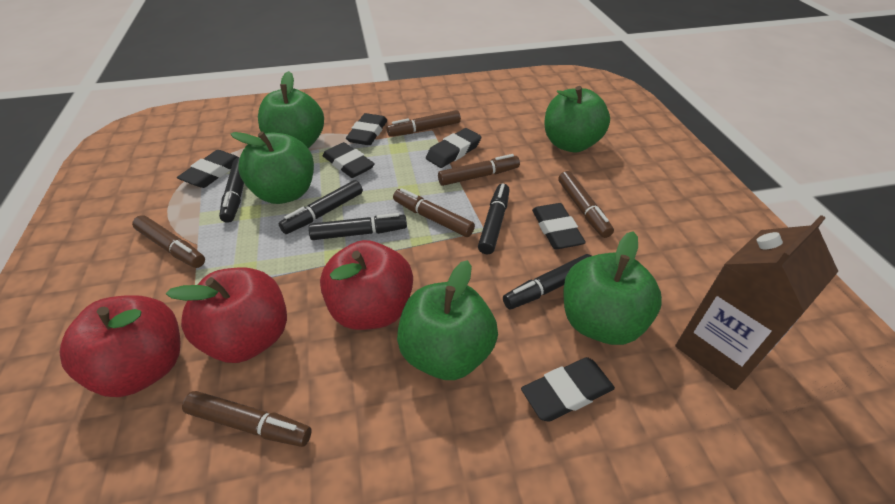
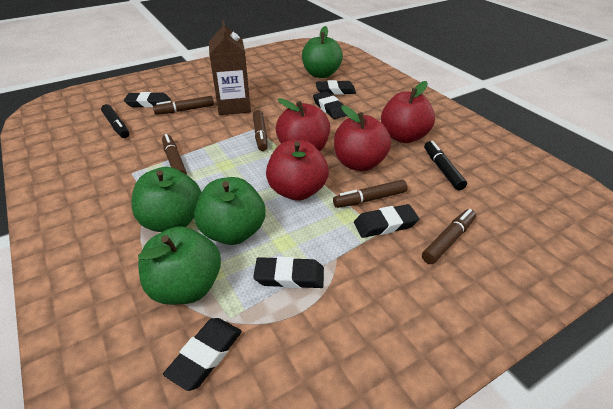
black marker: [219,158,244,223] [279,180,363,234] [308,213,407,240] [478,184,510,254] [503,254,591,309] = 5 -> [101,104,129,138] [424,141,467,190] = 2
brown marker: [132,215,205,268] [182,391,312,447] [387,110,461,137] [393,188,475,237] [438,154,520,186] [558,171,614,238] = 6 -> [153,96,214,115] [162,134,187,175] [253,110,268,151] [333,180,408,208] [422,209,476,264] = 5
green apple: [231,132,314,204] [258,71,324,148] [397,260,498,380] [544,86,610,152] [563,231,662,345] = 5 -> [132,167,202,232] [138,226,221,305] [194,177,266,245] [302,26,343,78] = 4
red apple: [59,295,180,397] [166,267,287,363] [320,240,413,330] = 3 -> [266,140,329,201] [276,98,330,151] [334,105,391,171] [381,81,435,143] = 4

